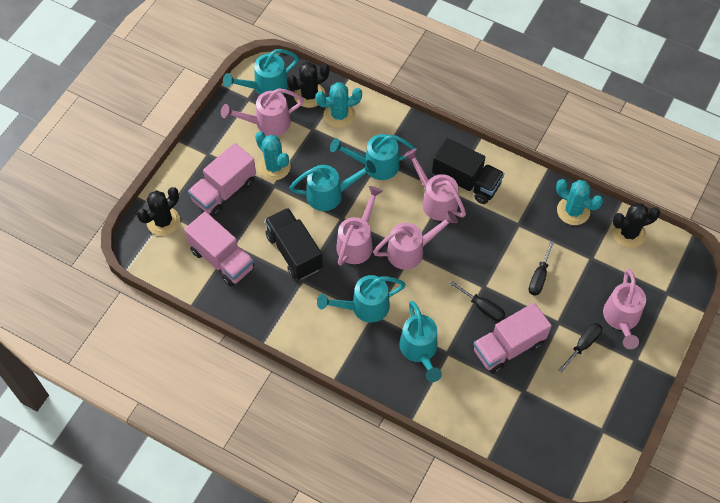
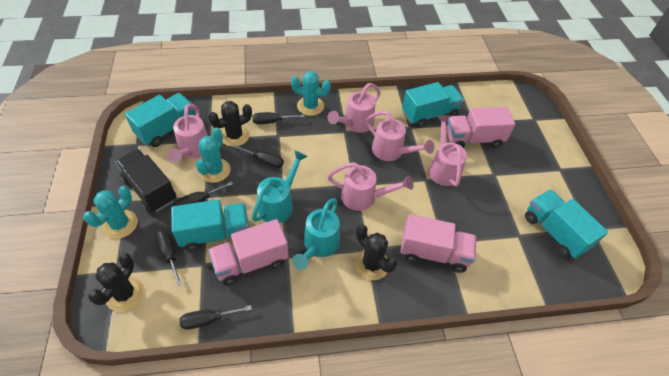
black screwdriver: [450,281,505,321] [529,241,554,296] [558,323,602,372] = 3 -> [156,230,182,286] [175,181,233,206] [179,305,252,330] [233,145,284,168] [252,112,305,124] = 5
black truck: [265,208,323,280] [432,138,504,204] = 2 -> [115,149,176,213] = 1
turquoise truck: none = 0 -> [125,93,195,147] [171,200,249,251] [402,82,464,128] [525,189,608,259] = 4
turquoise watering can: [223,49,299,95] [289,160,376,211] [317,275,406,323] [330,134,415,180] [399,301,442,382] = 5 -> [252,150,307,223] [292,199,340,270] = 2

